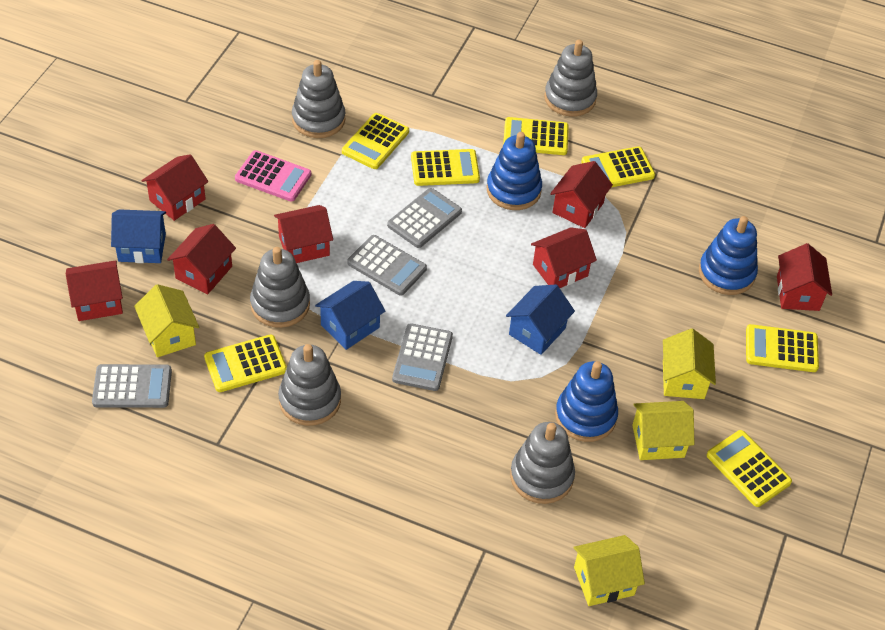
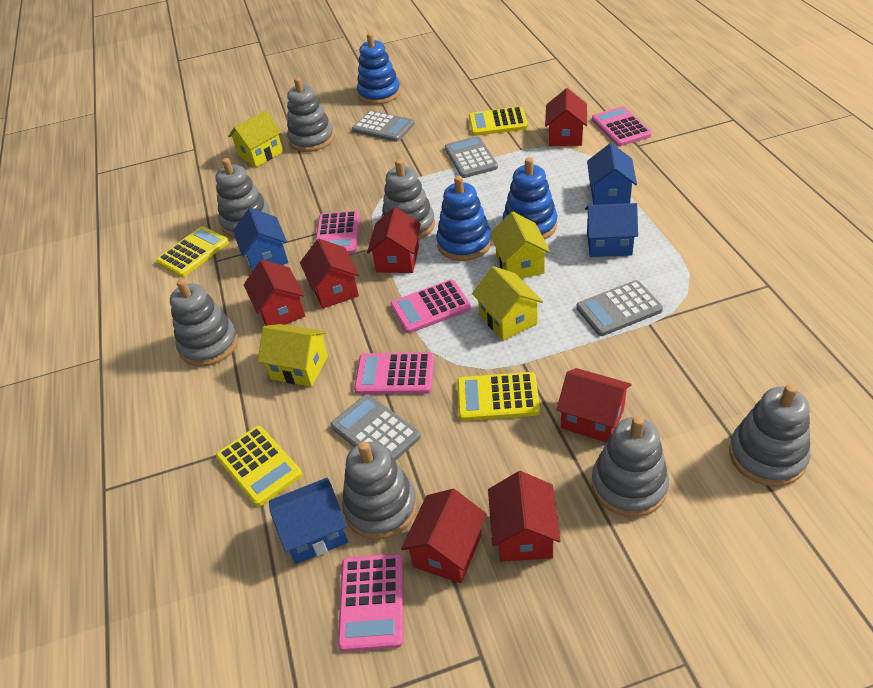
blue house: [111,209,166,263] [315,281,385,350] [506,284,575,355] = 3 -> [233,208,288,272] [269,477,348,564] [585,203,638,257] [587,143,637,205] = 4
grey stacking toy: [250,247,310,328] [278,344,341,426] [292,60,345,138] [510,422,575,504] [544,40,597,117] = 5 -> [170,279,238,367] [216,158,271,238] [287,77,334,152] [342,441,417,540] [382,159,435,240] [592,416,669,517] [729,384,810,487] = 7
pink calculator: [235,150,311,201] = 1 -> [315,210,360,254] [338,554,404,652] [354,352,434,395] [390,279,471,333] [592,106,652,146] = 5
yellow calculator: [204,334,287,392] [342,113,409,169] [411,149,480,186] [503,117,569,155] [581,146,655,187] [707,430,792,507] [746,324,819,372] = 7 -> [156,226,229,277] [216,426,302,506] [457,372,540,421] [469,107,528,136] = 4

